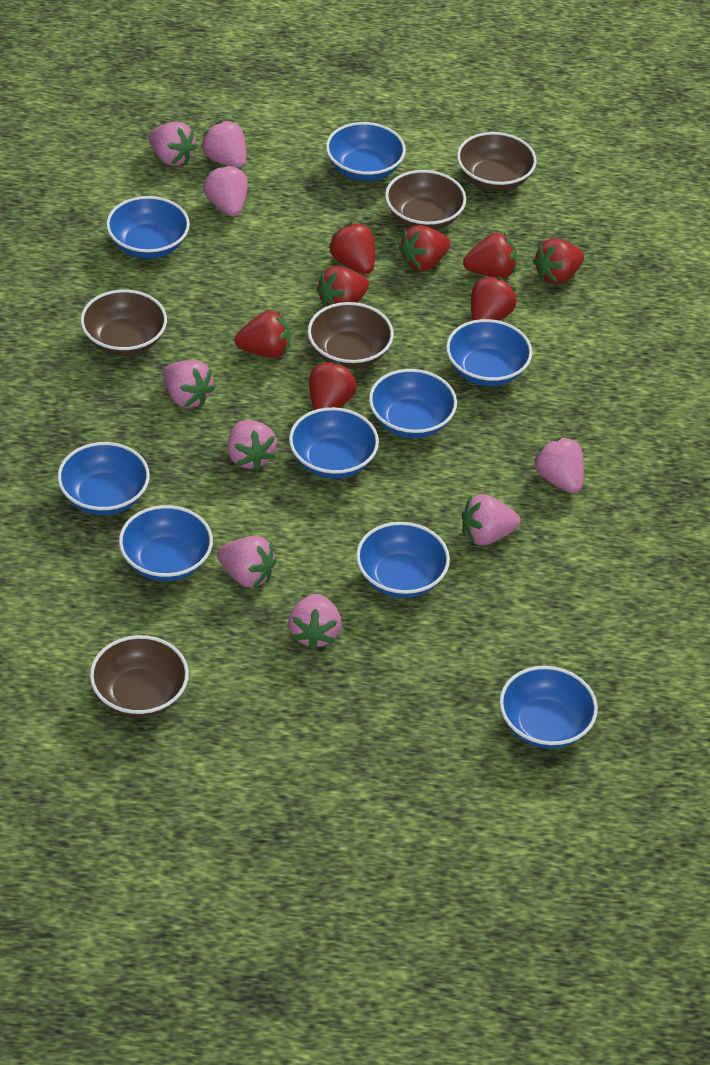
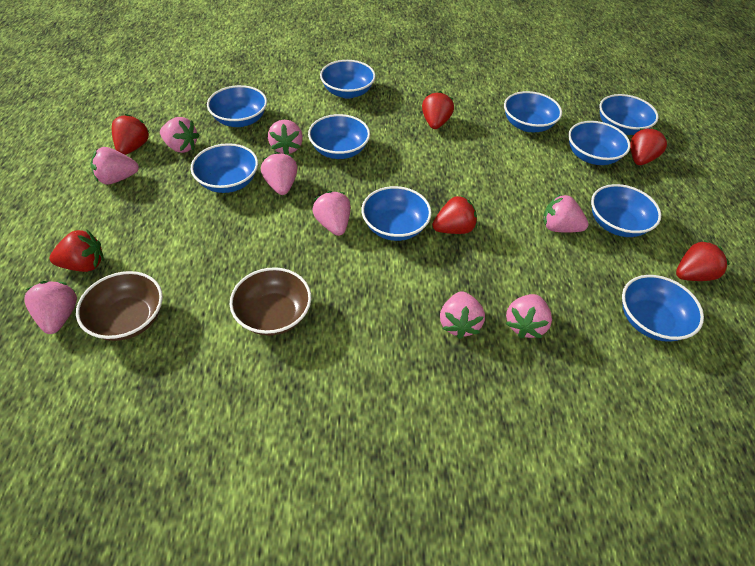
blue bowl: [58,442,150,515] [106,196,190,259] [119,505,213,581] [289,407,379,479] [326,122,406,181] [356,522,450,598] [369,369,457,438] [446,319,532,386] [500,666,598,749] = 9 -> [191,143,258,193] [207,85,267,127] [308,114,370,159] [320,60,376,99] [361,186,432,241] [504,91,562,132] [568,121,630,165] [591,184,661,237] [599,94,659,135] [622,275,704,342] = 10
brown bowl: [81,289,167,356] [90,635,189,718] [308,302,394,369] [385,170,466,230] [457,132,537,191] = 5 -> [76,271,163,341] [230,267,311,336] = 2
red strawberry: [234,311,290,358] [309,362,357,410] [316,266,369,307] [328,223,375,274] [399,225,450,271] [463,233,517,278] [471,276,517,321] [533,238,584,285] = 8 -> [50,230,104,272] [112,114,149,155] [422,91,454,129] [432,195,477,234] [630,128,668,165] [676,240,730,281] = 6

